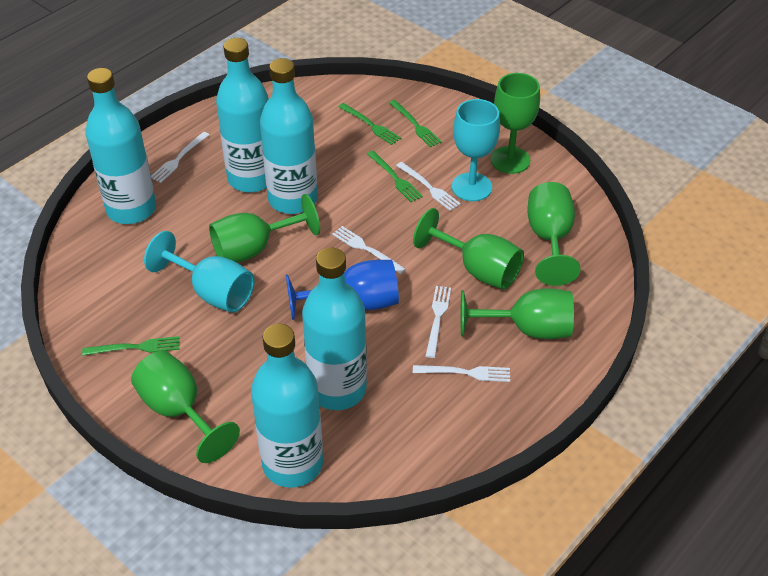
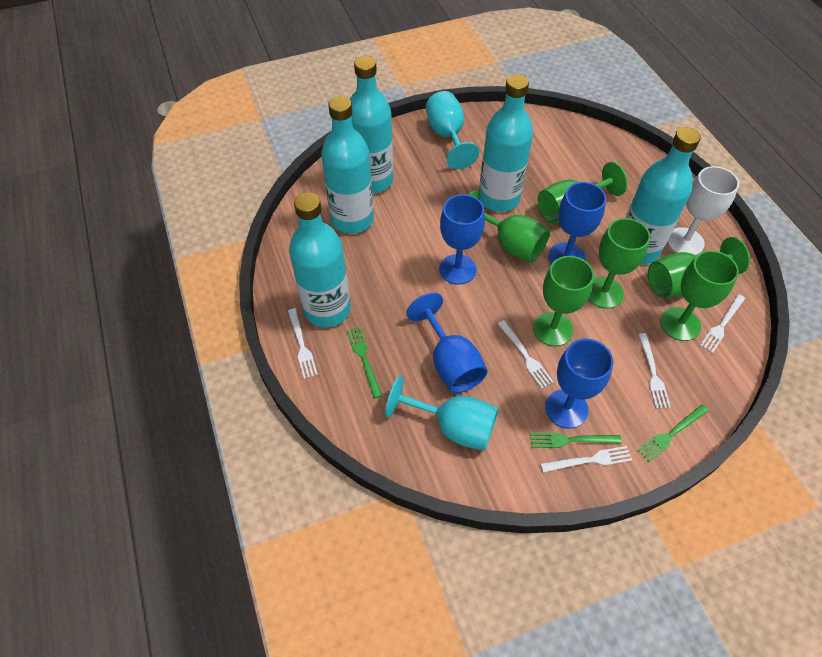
blue goblet: [286,260,399,320] = 1 -> [406,293,488,393] [439,194,485,285] [545,339,613,429] [548,182,606,264] = 4
green fork: [82,336,179,356] [338,103,401,145] [367,151,423,202] [389,100,442,147] = 4 -> [347,327,382,398] [530,433,622,448] [638,405,709,462] = 3
white goblet: none = 0 -> [667,166,739,255] = 1

